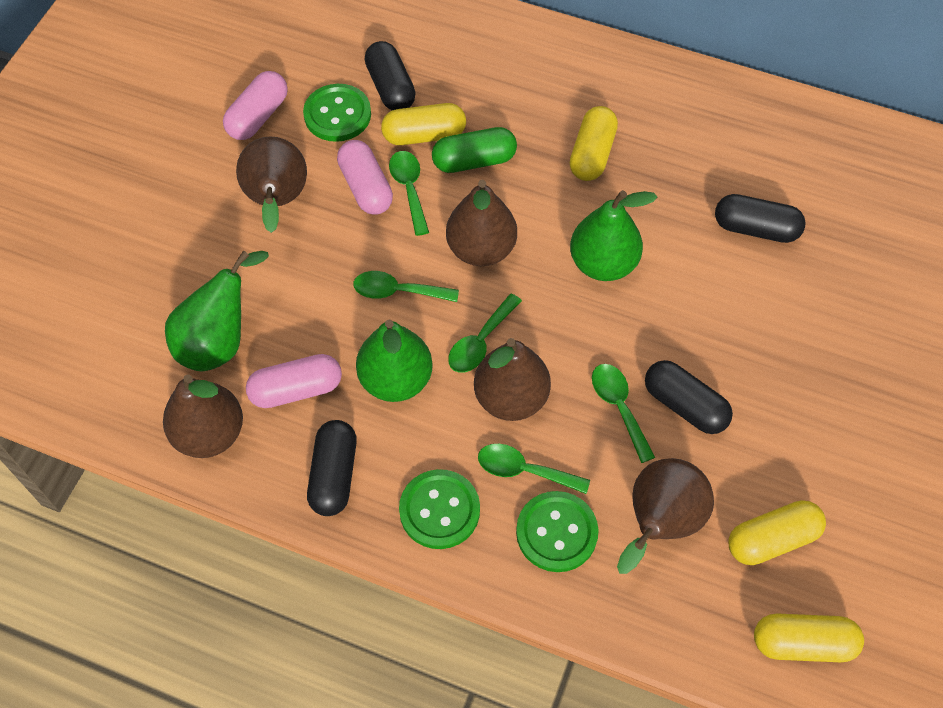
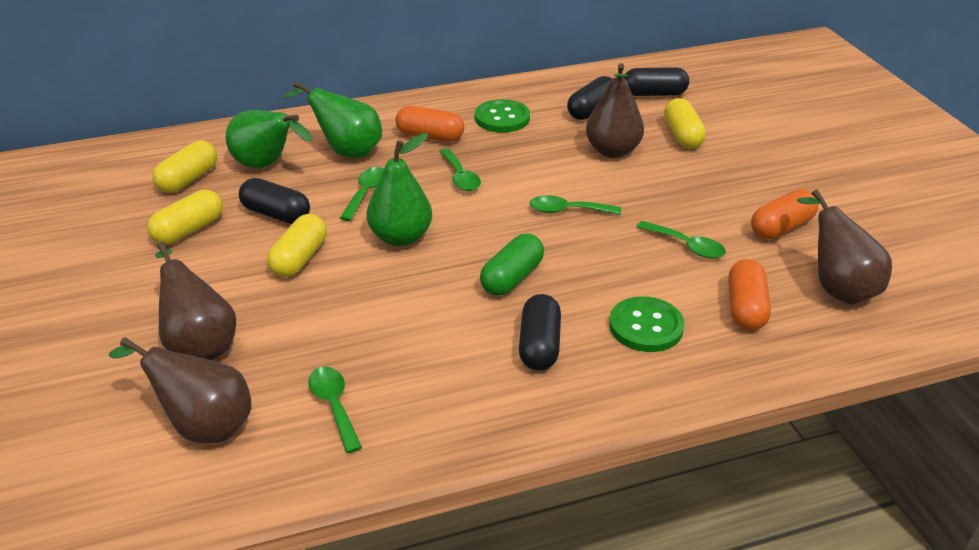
brown pear: [163,374,243,458] [236,136,307,233] [446,180,517,266] [474,338,551,421] [617,458,714,574] = 5 -> [109,337,252,443] [155,242,236,360] [586,63,644,158] [797,189,892,304] = 4
green button: [303,84,371,142] [399,469,480,549] [516,491,599,572] = 3 -> [475,99,530,133] [609,296,685,352] = 2
orange capsule: none = 0 -> [395,106,464,142] [728,259,771,330] [751,189,818,239] = 3
pink capsule: [223,71,288,140] [246,354,342,408] [337,140,393,215] = 3 -> none = 0

